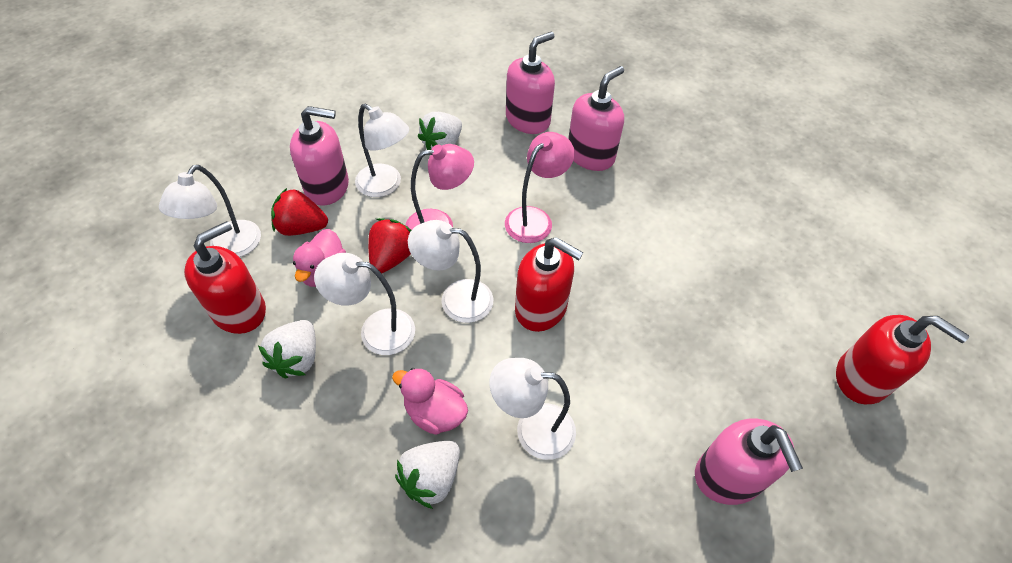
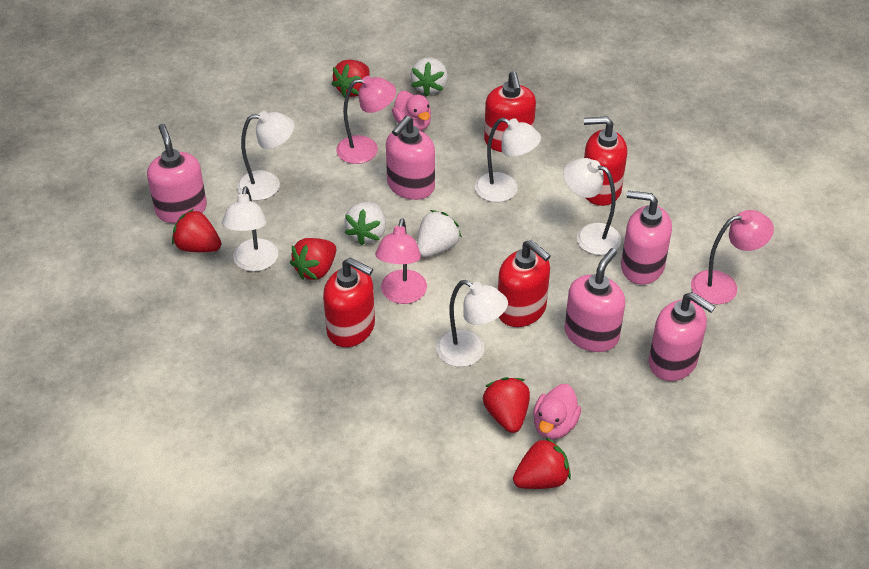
pink lamp: [406,144,474,230] [505,132,575,243] = 2 -> [336,76,396,164] [375,218,427,304] [691,210,774,304] = 3
pink soap dispenser: [290,106,349,206] [506,32,555,134] [568,66,624,171] [695,419,803,505] = 4 -> [147,124,207,223] [386,116,435,200] [565,248,625,352] [621,191,672,285] [649,292,716,381] = 5
red soap dispenser: [184,221,266,334] [515,237,583,332] [836,315,969,404] = 3 -> [323,257,375,347] [484,71,536,152] [498,240,551,327] [584,117,627,206] = 4
red strawberry: [271,188,328,236] [368,218,411,273] = 2 -> [172,209,221,252] [290,238,336,280] [332,59,370,98] [483,377,530,433] [513,437,571,489] = 5

